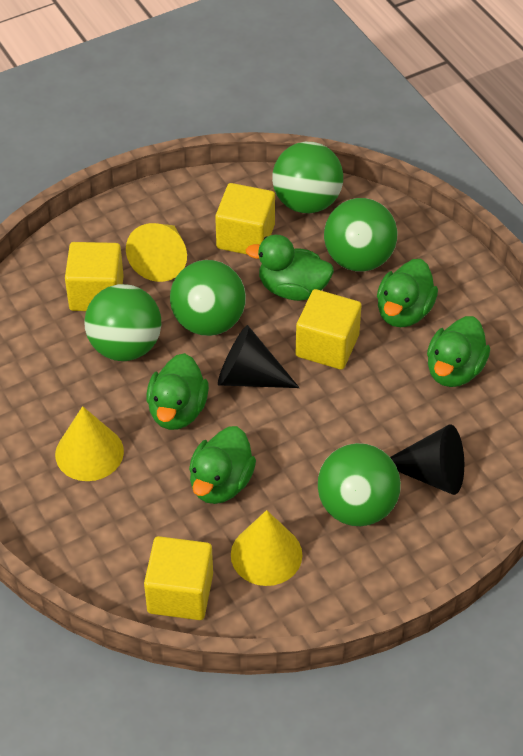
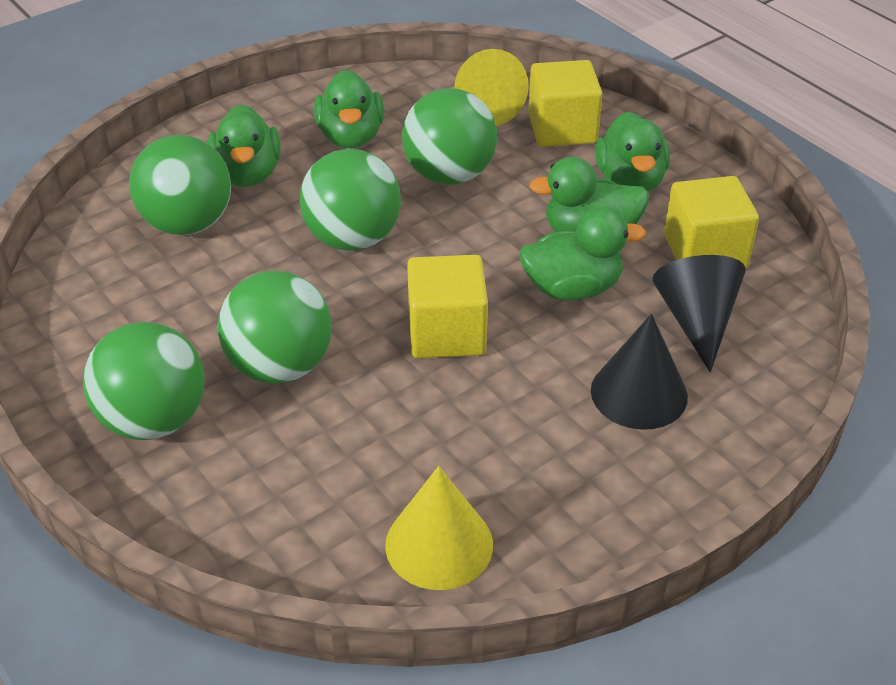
yellow cone: [55,406,124,481] [126,223,187,282] [231,510,303,586] = 3 -> [385,466,493,590] [454,49,529,126] = 2
yellow cube: [65,242,124,311] [144,536,213,620] [215,183,275,255] [296,289,362,370] = 4 -> [407,255,488,358] [528,60,602,147] [664,176,759,268] = 3

